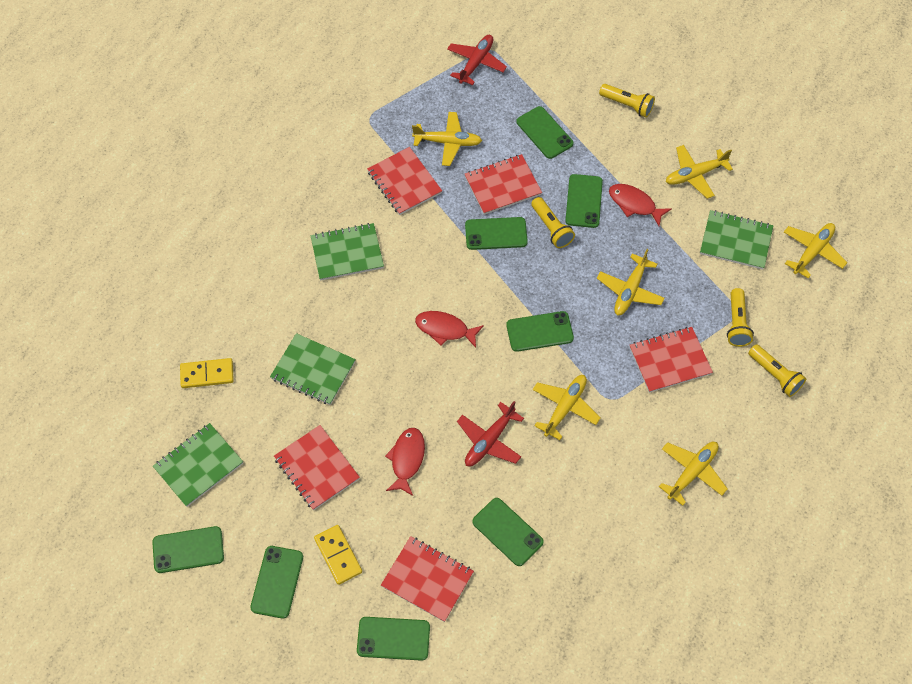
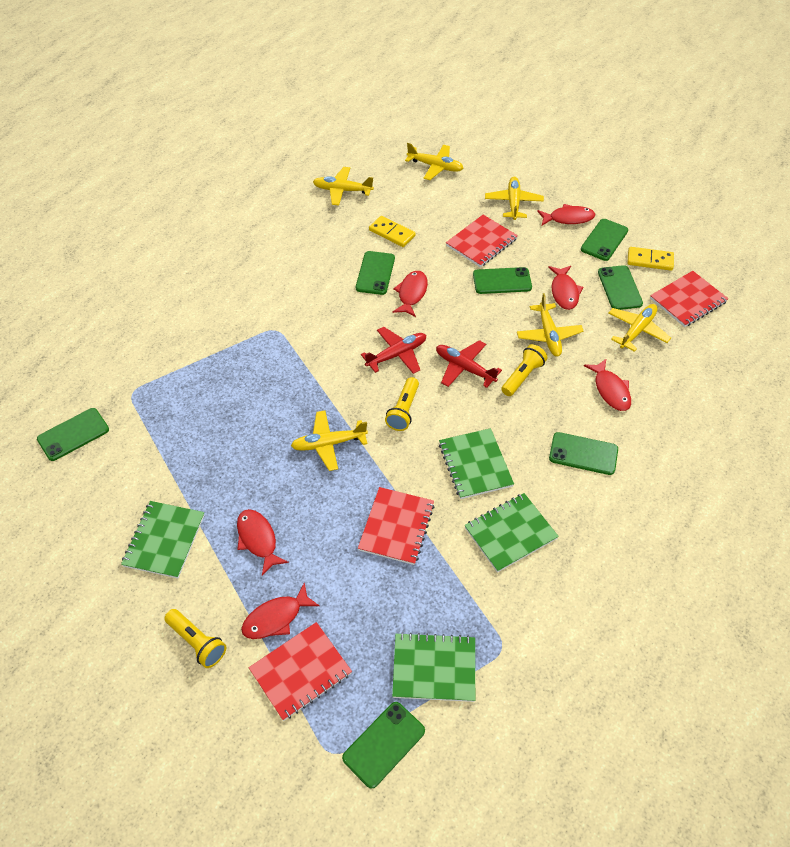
green phone: [152,526,224,573] [250,546,303,619] [357,617,430,661] [465,217,528,250] [472,498,544,566] [506,311,574,352] [516,106,573,159] [565,174,603,228] = 8 -> [37,408,109,461] [342,702,425,789] [356,251,395,295] [473,267,532,294] [549,432,618,475] [581,219,628,261] [598,265,643,310] = 7
red fish: [385,428,425,496] [415,311,484,348] [609,184,672,226] = 3 -> [237,509,289,575] [241,582,320,639] [392,271,428,317] [537,204,595,225] [548,266,583,310] [584,359,631,411] = 6
red notebook: [274,425,360,510] [367,147,442,215] [381,536,474,622] [464,154,542,215] [630,327,713,393] = 5 -> [249,622,352,721] [358,487,435,565] [446,215,518,267] [650,271,728,327] = 4
yellow flashlight: [531,197,575,248] [599,84,655,118] [727,288,754,347] [748,344,806,397] = 4 -> [164,609,226,668] [385,377,419,431] [501,344,548,396] = 3

